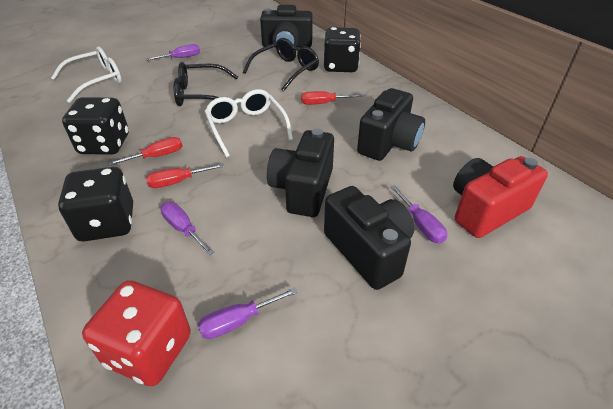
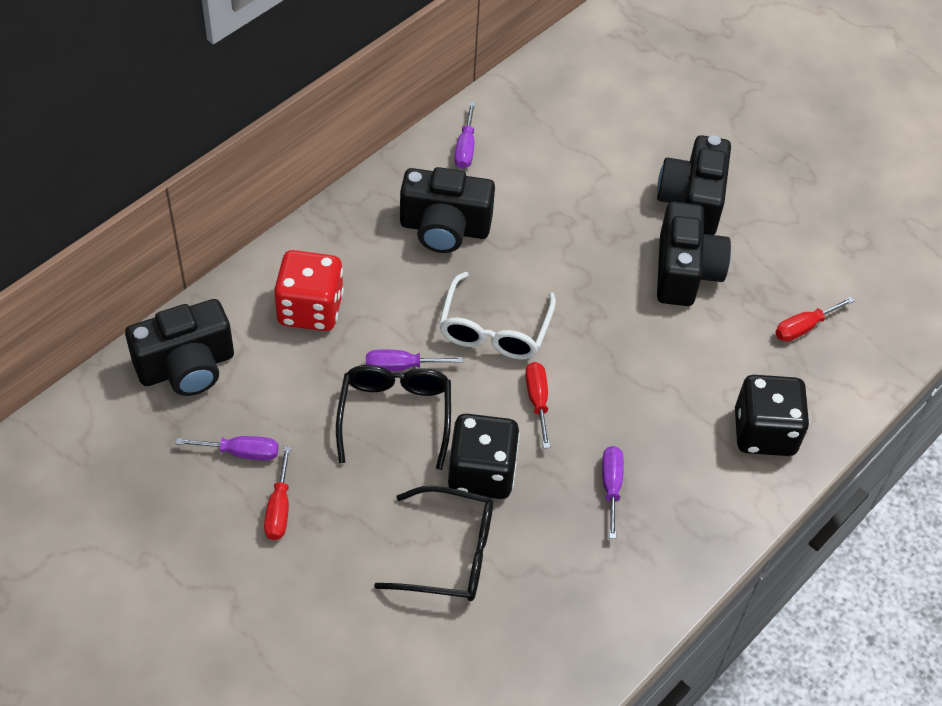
black dice: [58,167,133,242] [62,97,129,155] [324,27,361,72] = 3 -> [448,413,520,499] [735,375,809,456] = 2
red camera: [453,156,548,238] = 1 -> none = 0
white glasses: [51,47,122,103] [204,89,293,157] = 2 -> [439,272,556,359] = 1

